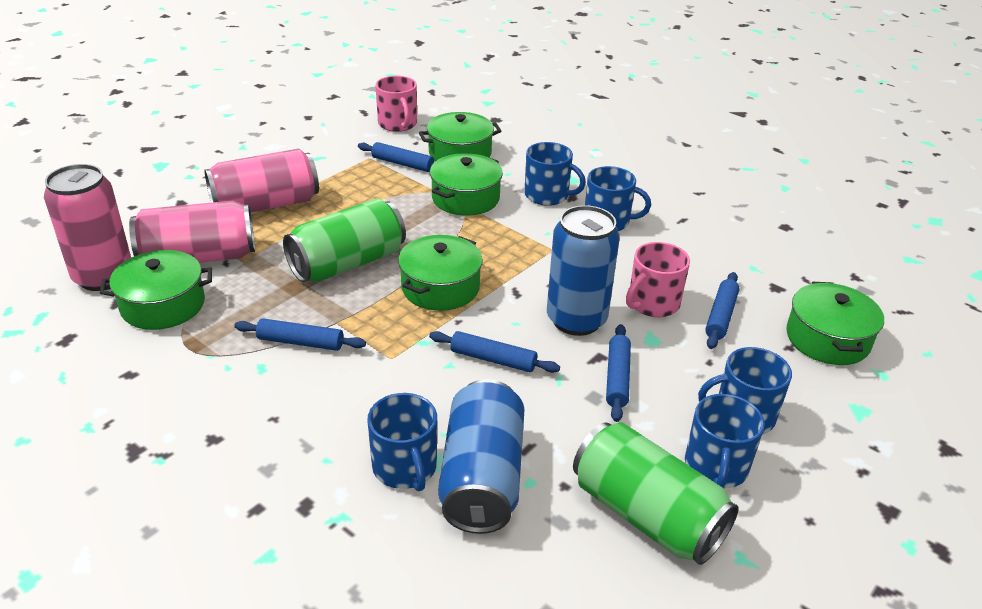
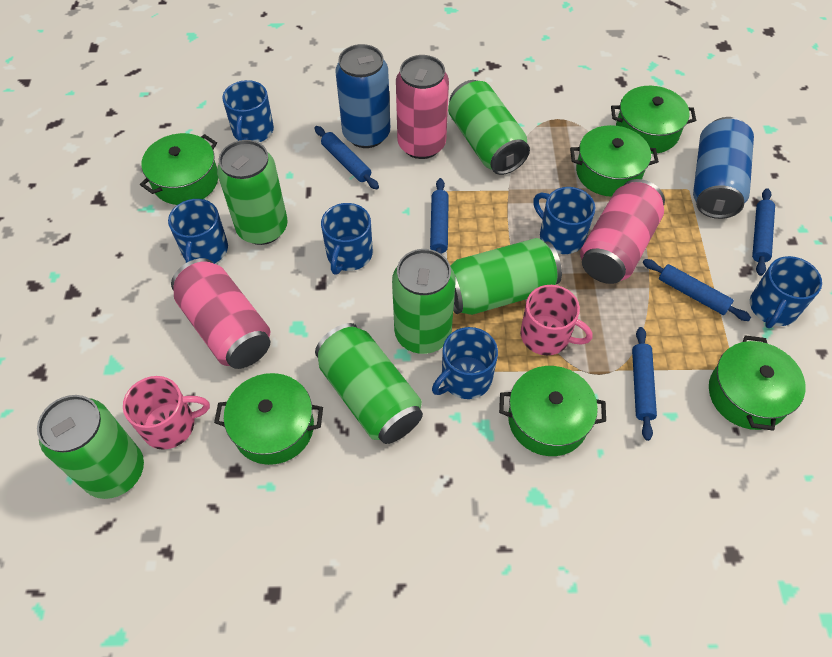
blue mug: [367,393,437,491] [524,142,586,206] [585,166,651,231] [685,394,765,488] [698,347,792,434] = 5 -> [168,199,228,264] [222,80,274,142] [321,203,373,274] [432,327,498,399] [533,187,595,254] [750,256,822,328] = 6
green can: [283,199,406,283] [573,422,739,565] = 2 -> [37,395,144,499] [217,140,288,245] [315,323,423,444] [392,249,455,354] [448,80,530,175] [450,238,562,315] = 6
green pot: [100,250,212,330] [398,235,483,311] [419,112,502,161] [430,153,503,216] [786,282,884,365] = 5 -> [140,133,218,205] [214,373,323,465] [499,366,606,456] [570,125,659,197] [611,86,696,154] [709,335,806,431] = 6

